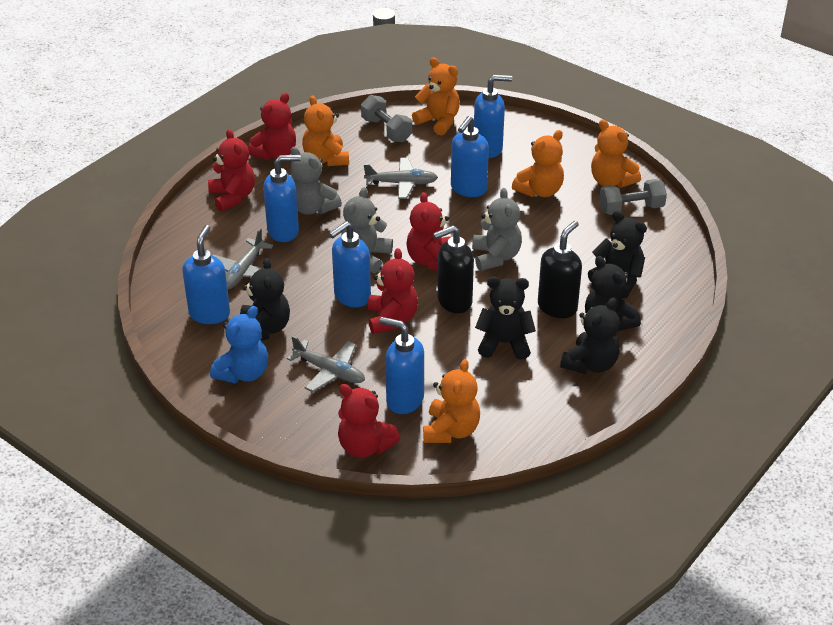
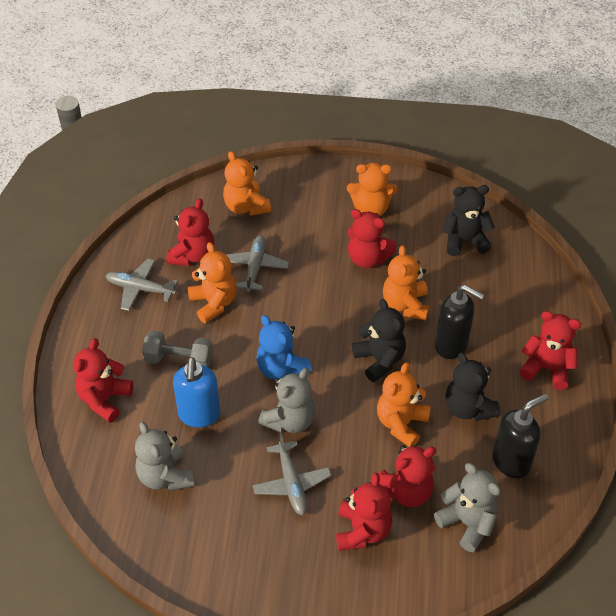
black teddy bear: [240,258,290,341] [475,277,536,360] [560,297,620,374] [585,256,641,331] [588,211,647,299] = 5 -> [352,299,406,382] [443,185,495,256] [446,353,500,421] = 3
blue soap dispenser: [182,225,230,324] [263,155,301,242] [329,221,371,308] [379,317,424,414] [451,116,489,197] [474,75,512,158] = 6 -> [173,357,220,428] = 1
grey dumbbell: [361,95,412,142] [599,179,667,215] = 2 -> [142,330,213,367] = 1
red teddy bear: [208,129,255,211] [248,93,296,160] [338,384,401,458] [368,248,418,334] [406,192,451,271] = 5 -> [74,338,133,423] [167,198,214,266] [336,473,392,551] [348,209,397,268] [378,445,436,507] [519,311,581,390] = 6

